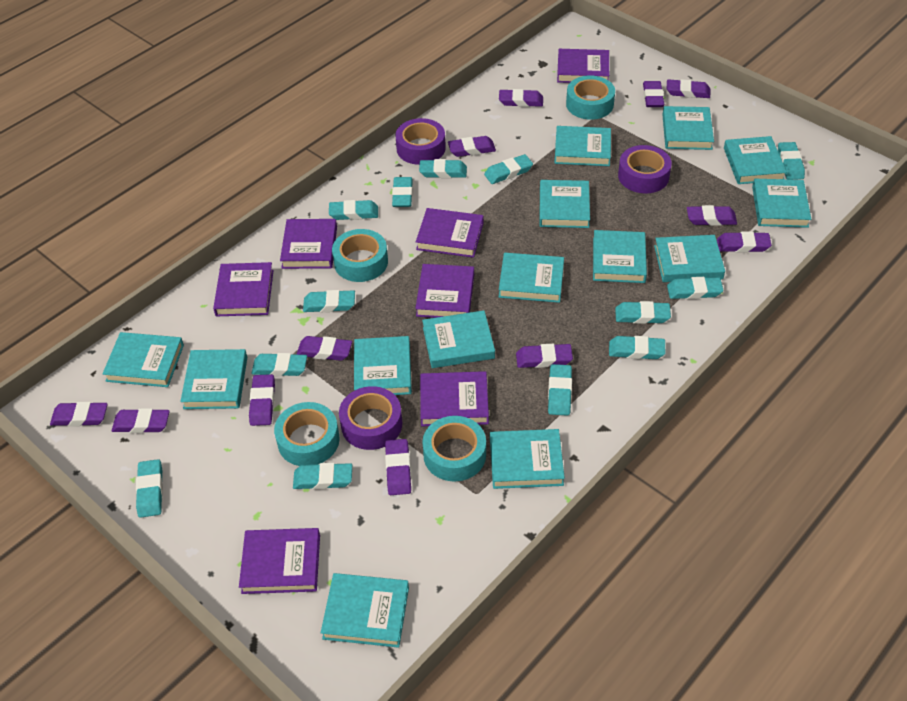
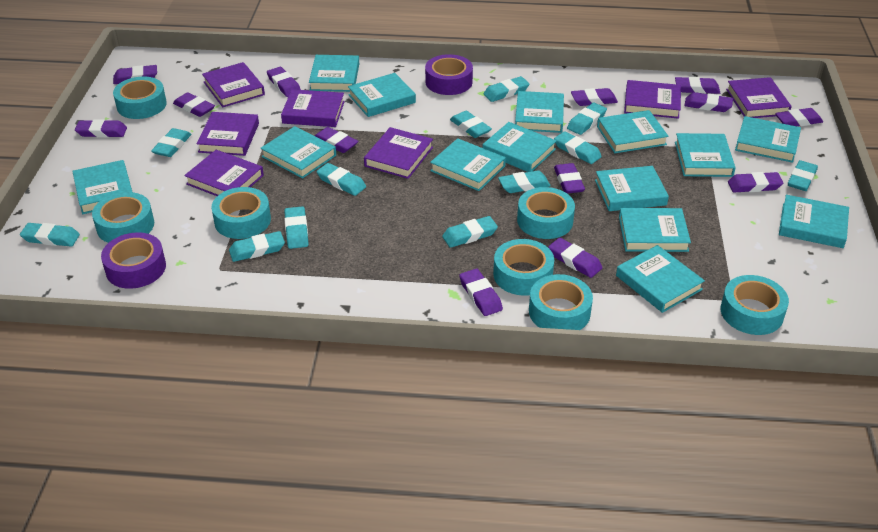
purple eraser: [50,402,108,426] [112,408,170,433] [249,374,275,426] [296,336,352,361] [385,439,411,495] [448,136,496,157] [499,89,543,107] [516,344,573,368] [643,81,664,107] [667,79,710,98] [687,205,737,226] [717,232,771,252] = 12 -> [75,119,127,138] [113,65,157,84] [173,92,215,117] [267,67,301,97] [315,127,359,153] [459,269,503,316] [548,238,602,278] [554,163,585,193] [571,88,618,106] [675,77,720,94] [684,92,733,112] [728,172,784,192] [775,108,823,126] = 13
purple tape: [339,386,402,450] [395,118,446,165] [618,145,672,193] = 3 -> [101,232,166,289] [425,54,473,95] = 2
turquoise eraser: [136,459,163,518] [251,353,307,376] [293,463,352,490] [303,290,355,312] [329,200,378,220] [392,177,413,207] [419,159,467,178] [484,154,533,184] [548,364,572,416] [609,336,665,359] [615,301,671,324] [667,277,723,299] [778,142,805,180] = 13 -> [20,223,80,247] [151,128,191,157] [229,231,285,262] [284,206,309,249] [317,163,366,196] [442,216,498,248] [450,111,492,138] [484,76,529,102] [498,170,551,193] [554,131,602,164] [567,103,607,135] [788,160,818,191] = 12
turquoise tape: [274,402,340,466] [332,229,388,282] [422,416,486,482] [566,76,615,120] = 4 -> [92,192,154,243] [113,77,167,119] [211,187,271,239] [493,239,554,296] [517,187,575,239] [529,274,593,330] [721,275,789,335] = 7

